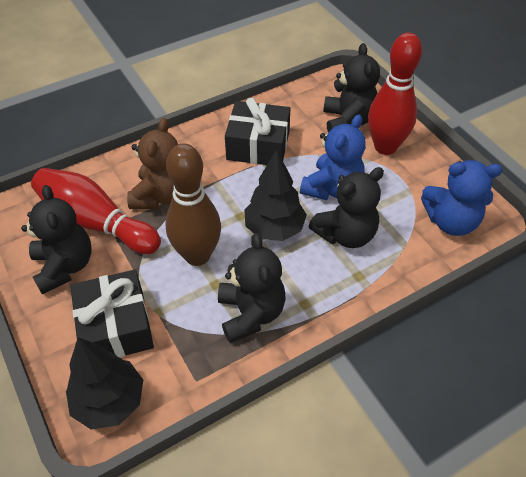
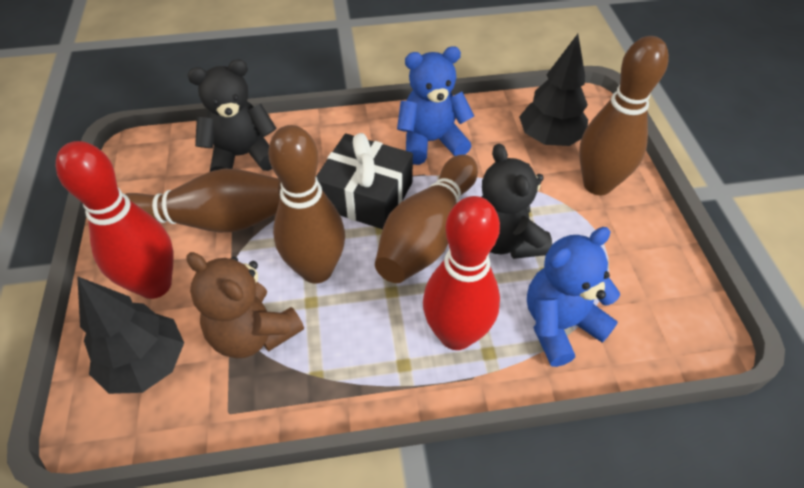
black gift: [70,270,154,358] [225,98,290,165] = 2 -> [316,133,413,229] = 1
black teddy bear: [21,185,92,294] [218,233,286,343] [309,167,384,248] [323,43,380,133] = 4 -> [188,59,277,172] [481,143,552,259] = 2
brown bowling pin: [166,144,221,266] = 1 -> [125,168,281,232] [268,125,345,284] [375,155,478,283] [579,36,669,195] = 4

